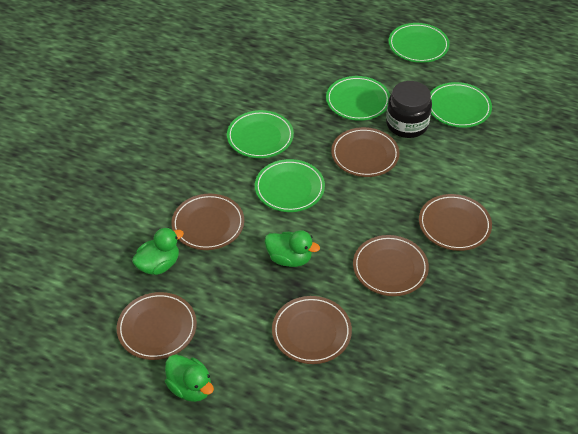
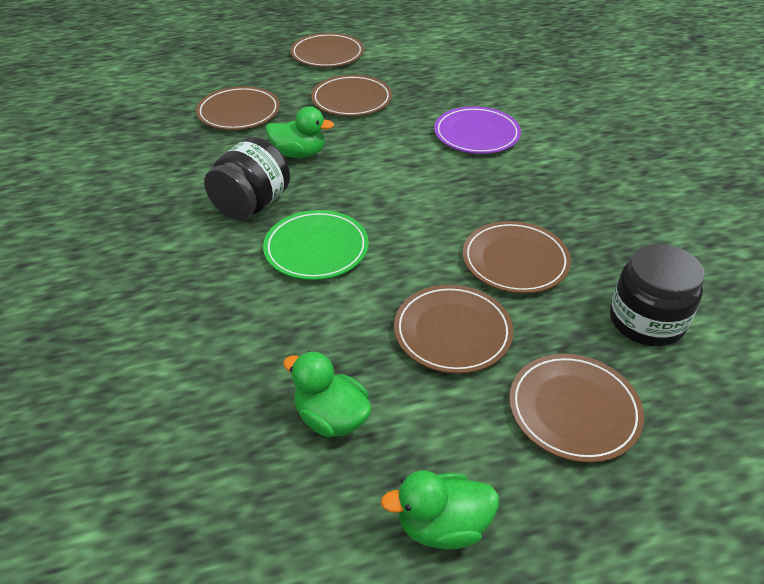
black jar: [386,81,432,138] = 1 -> [204,137,290,220] [610,244,705,346] = 2
green plate: [227,110,294,158] [255,159,325,212] [326,76,390,121] [388,23,450,63] [430,82,492,128] = 5 -> [263,210,369,280] = 1
purple plate: none = 0 -> [434,106,521,154] = 1

